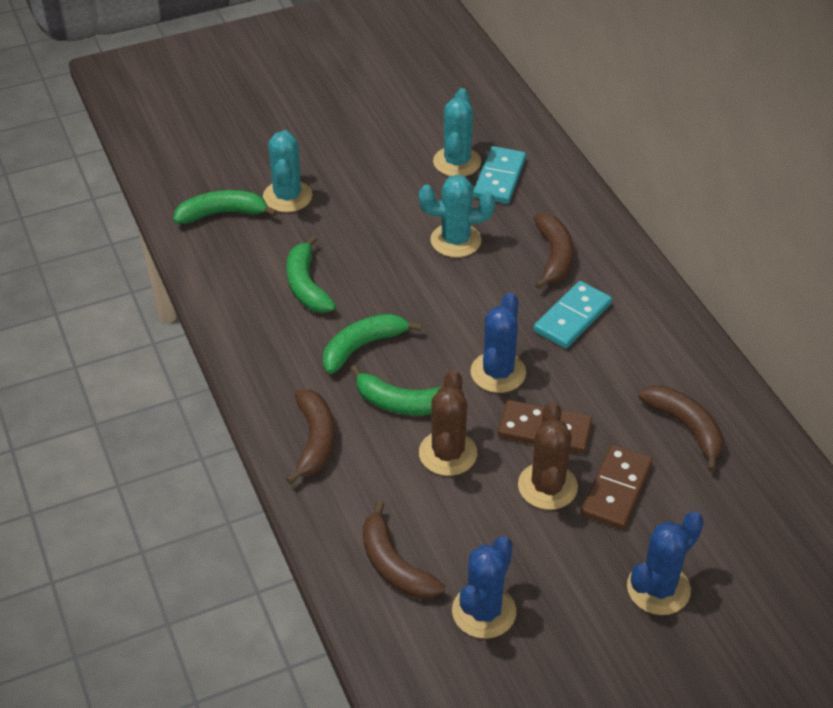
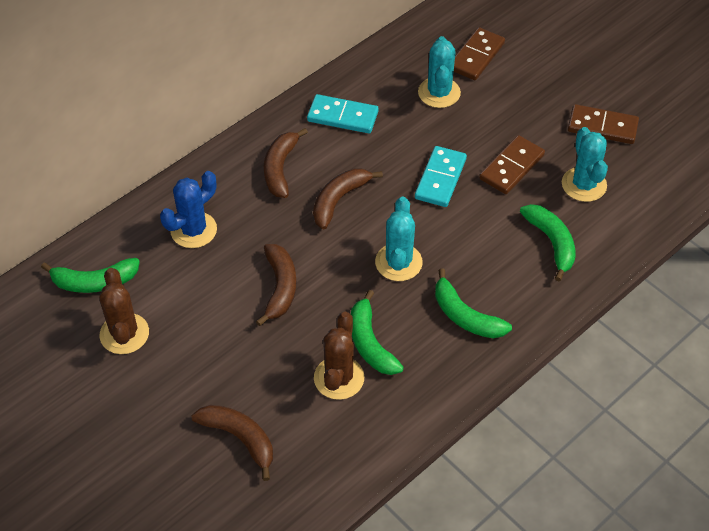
blue cactus: [452,536,516,639] [470,293,526,393] [627,511,704,615] = 3 -> [160,171,217,248] = 1
brown domino: [498,400,593,454] [581,445,653,529] = 2 -> [454,27,505,80] [479,135,545,194] [568,104,639,144] = 3

